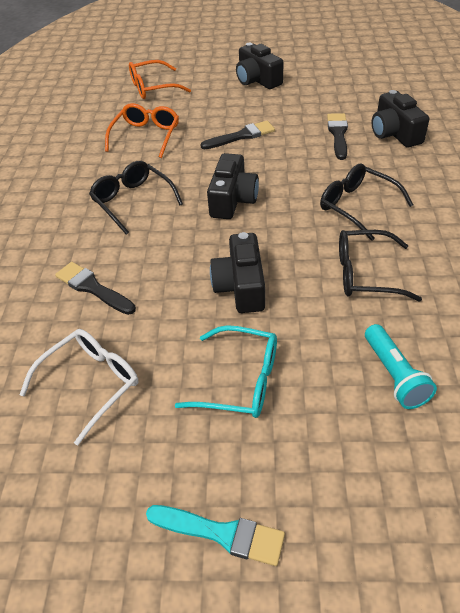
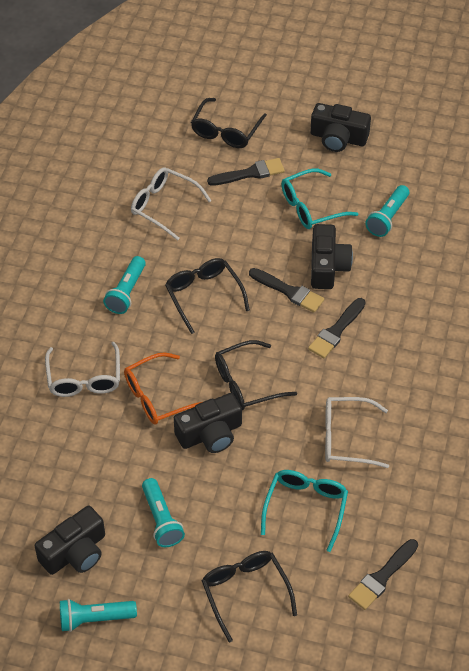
black brush: [55,262,136,315] [200,121,275,149] [327,113,348,160] = 3 -> [207,158,285,186] [249,268,324,313] [308,298,366,358] [348,539,418,610] = 4
black glasses: [89,161,183,235] [320,164,413,241] [339,230,422,301] = 3 -> [165,258,250,334] [191,98,267,148] [202,551,297,642] [215,340,297,410] = 4
orange glasses: [105,103,179,158] [129,60,191,99] = 2 -> [124,352,202,425] = 1
turquoise brush: [146,505,285,566] = 1 -> none = 0
turquoise flashlight: [365,324,437,409] = 1 -> [60,599,137,632] [103,256,146,314] [142,478,185,547] [365,185,409,237] = 4
turquoise glasses: [175,325,277,418] = 1 -> [261,470,348,552] [281,168,358,229] = 2
white glasses: [19,329,139,446] = 1 -> [45,342,120,397] [131,167,212,240] [325,397,389,468] = 3

